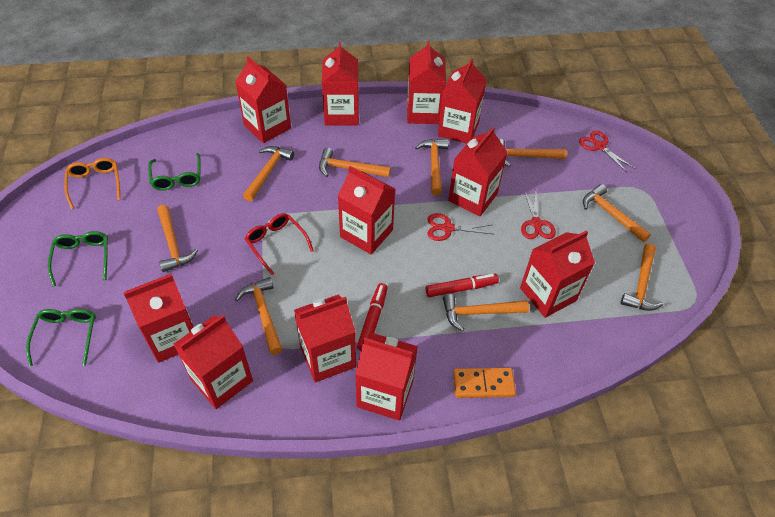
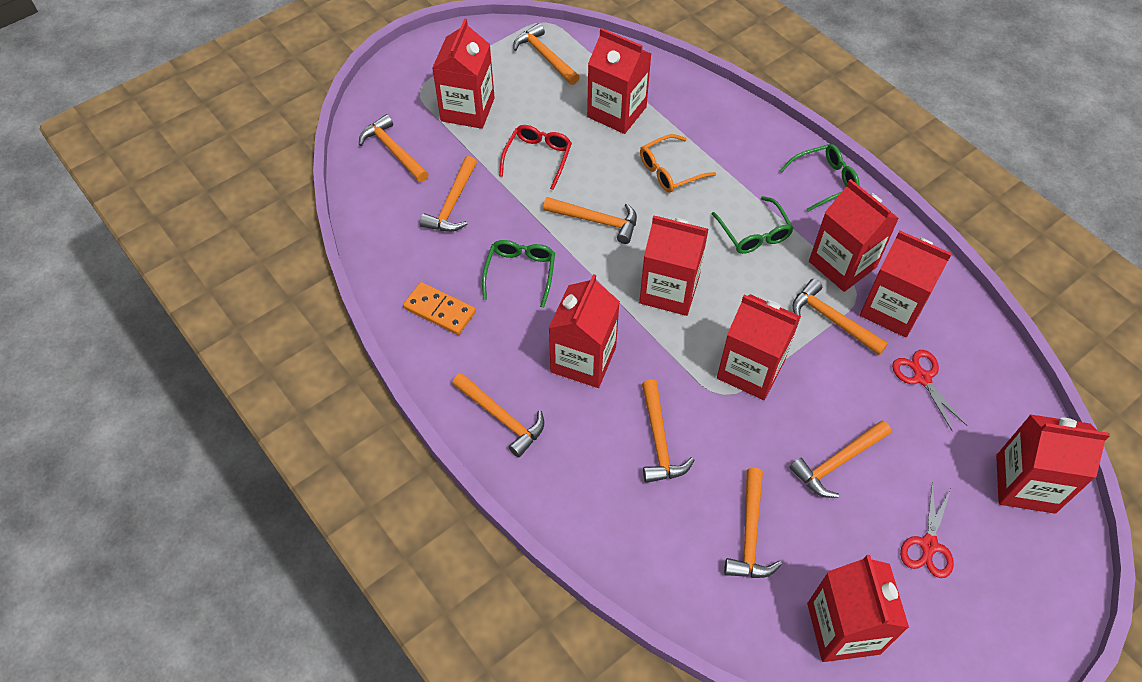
red carton: [124,274,193,363] [174,315,253,409] [235,56,291,143] [294,295,356,382] [322,42,359,125] [338,166,395,254] [355,332,418,421] [407,41,446,124] [438,58,487,144] [448,127,508,217] [520,230,595,318] = 11 -> [432,19,495,129] [549,274,620,388] [587,28,651,134] [639,215,709,316] [717,294,801,400] [807,555,909,662] [809,179,899,292] [860,231,952,338] [996,414,1110,514] = 9
red marker: [357,283,388,351] [426,274,499,297] = 2 -> none = 0
red scissors: [428,213,493,241] [521,190,556,239] [579,131,635,172] = 3 -> [892,350,967,432] [900,482,954,578] = 2

